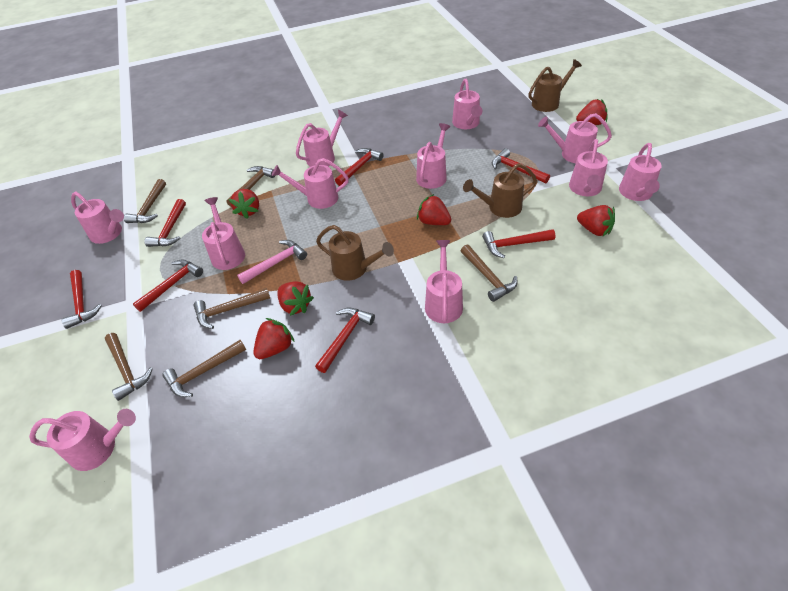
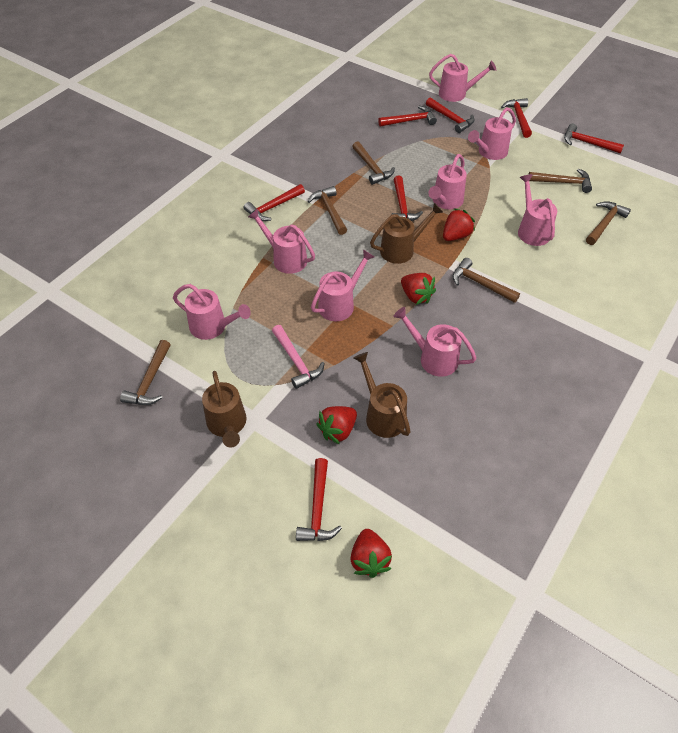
pink watering can: [29,409,136,471] [71,192,124,244] [202,197,245,270] [272,158,349,209] [296,110,348,167] [416,123,450,189] [425,240,463,323] [452,78,482,129] [538,113,612,163] [569,139,608,196] [619,143,661,201] = 11 -> [173,284,251,340] [248,209,315,274] [311,250,374,321] [393,307,477,377] [428,154,467,209] [429,54,496,102] [468,107,516,160] [518,174,557,246] = 8
red strawberry: [229,189,259,219] [253,318,295,359] [278,281,314,316] [417,194,451,225] [576,99,607,125] [577,205,615,236] = 6 -> [316,406,357,444] [350,529,392,578] [401,273,436,305] [443,208,475,241] = 4

